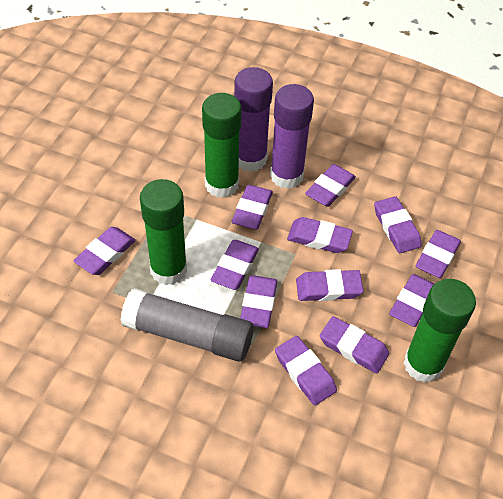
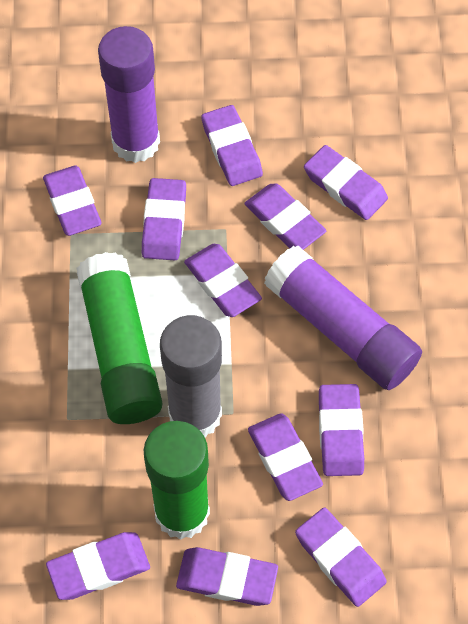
green glue stick: [140,179,187,285] [202,93,242,198] [404,279,476,383] = 3 -> [77,252,163,424] [144,421,210,540] = 2
purple eraser: [73,227,136,275] [210,240,259,290] [232,185,273,229] [240,275,277,328] [275,336,337,405] [287,217,353,253] [296,269,363,301] [305,164,356,207] [320,316,389,374] [374,196,422,253] [389,274,434,327] [416,230,461,278] = 12 -> [43,165,102,236] [46,532,150,600] [142,178,186,260] [176,547,278,606] [184,244,262,317] [201,105,263,186] [244,184,326,250] [248,413,323,501] [295,508,387,607] [304,145,388,220] [319,384,364,476] = 11

